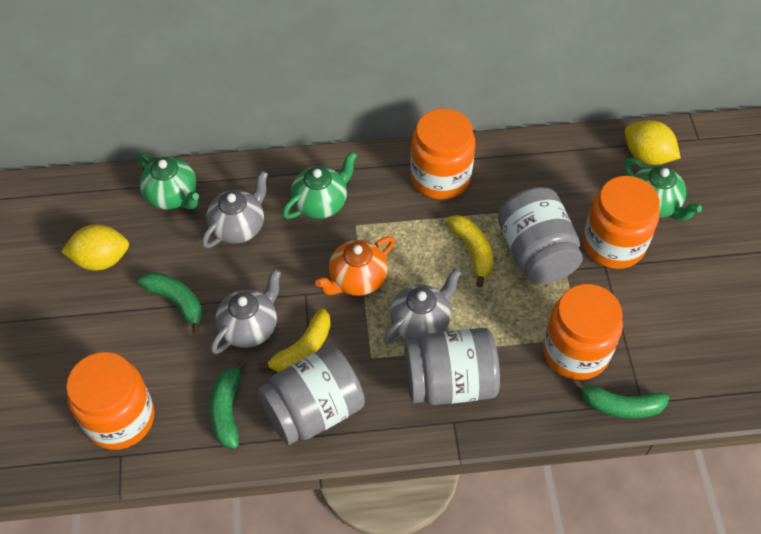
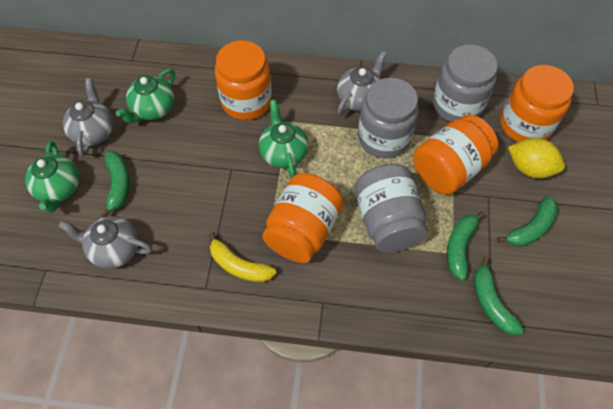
green banana: [138,272,202,334] [210,360,247,449] [573,379,669,419] = 3 -> [101,151,130,217] [447,211,485,281] [474,257,524,335] [497,196,558,247] = 4
orange teapot: [315,236,395,296] = 1 -> none = 0
yellow banana: [258,309,331,372] [447,215,493,287] = 2 -> [209,232,276,283] = 1
yellow lemon: [61,224,129,271] [625,120,681,165] = 2 -> [508,138,565,178] = 1

